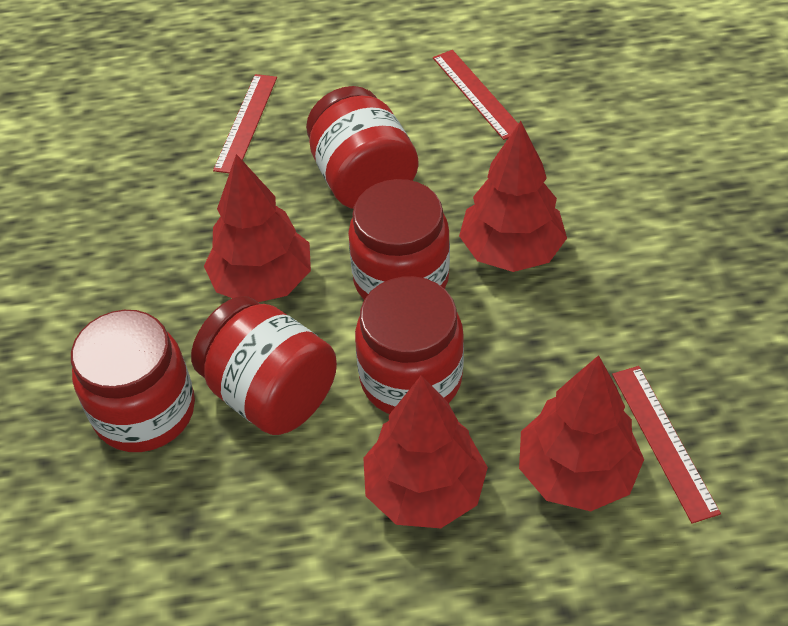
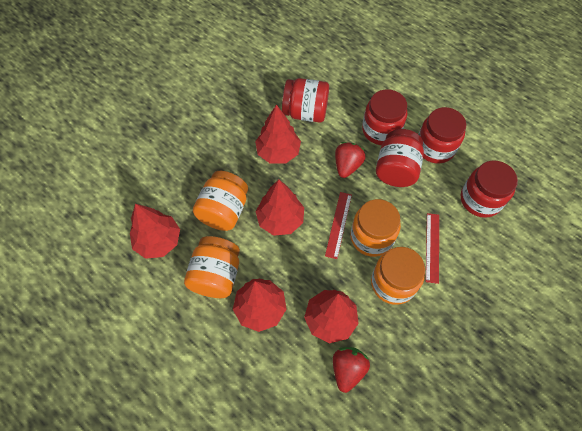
orange jar: none = 0 -> [184,236,240,298] [193,171,248,231] [350,199,401,257] [371,247,425,305] = 4
red ruler: [213,74,277,173] [433,50,518,140] [612,366,721,524] = 3 -> [325,192,352,259] [426,213,439,284] = 2
red strawberry: none = 0 -> [333,347,370,393] [335,142,366,178] = 2
red tree: [204,154,311,302] [363,375,488,528] [459,121,567,272] [519,355,644,511] = 4 -> [130,204,180,259] [233,278,287,332] [255,104,301,163] [255,180,304,236] [304,290,359,344] = 5

